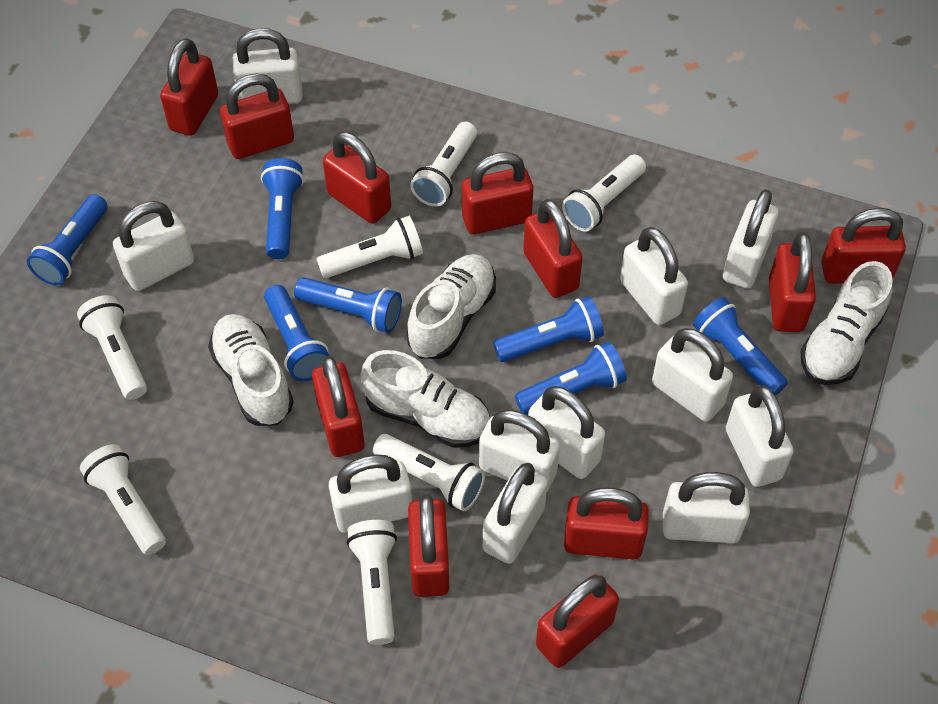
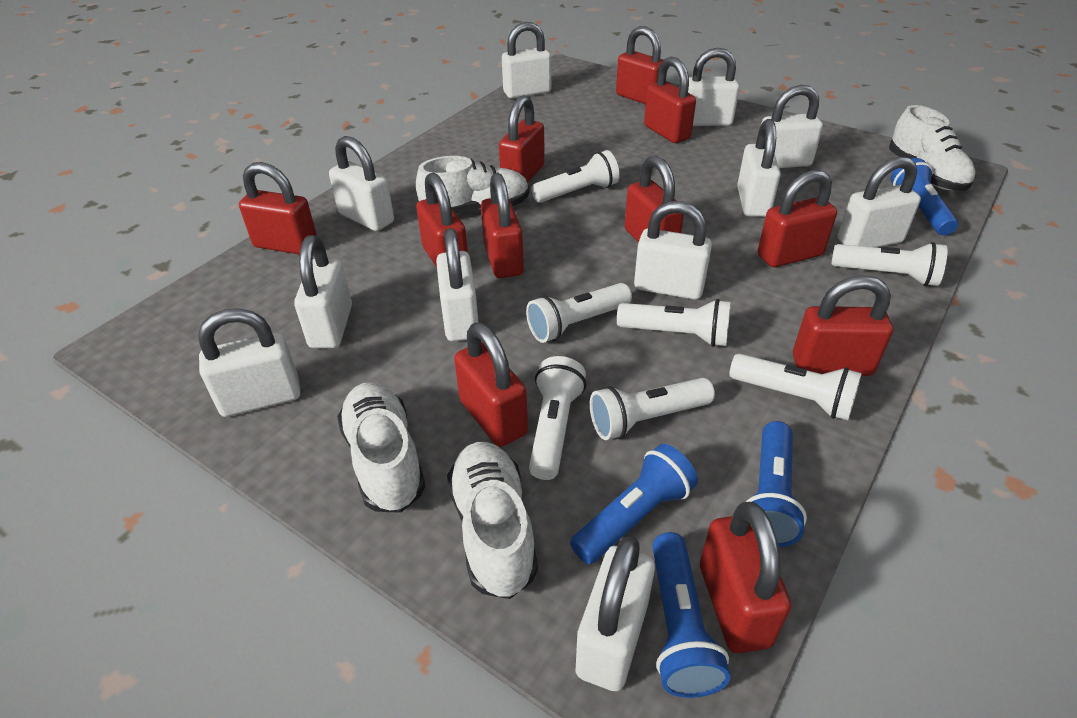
blue flashlight: [27,194,108,285] [261,158,304,259] [264,285,330,381] [294,277,402,333] [493,297,604,362] [515,342,627,415] [693,297,788,395] = 7 -> [570,444,698,564] [652,532,730,698] [746,421,807,547] [891,158,958,236] = 4

